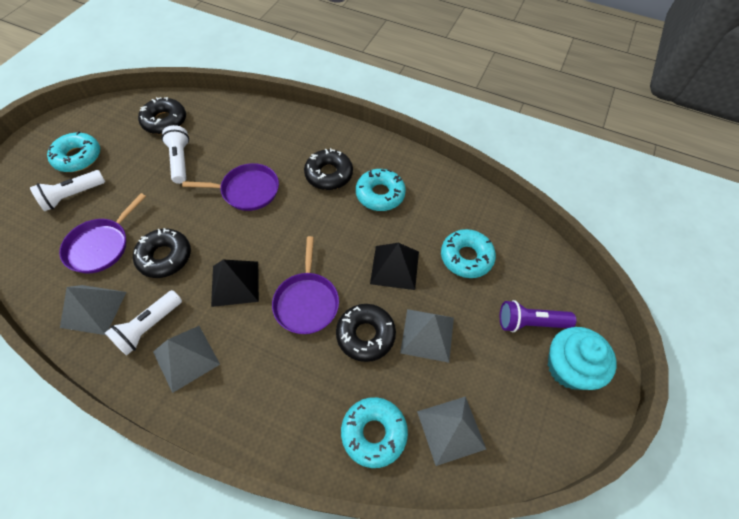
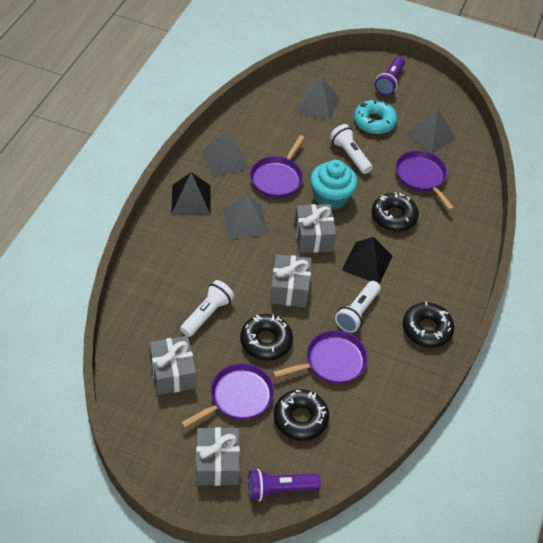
grey gift: none = 0 -> [149,336,196,395] [196,427,240,486] [270,254,312,307] [294,204,336,253] = 4
purple flashlight: [500,300,576,332] = 1 -> [248,469,321,501] [375,57,405,96] = 2
purple pan: [59,193,146,274] [182,163,279,211] [272,236,339,334] = 3 -> [181,363,274,428] [250,135,305,198] [273,330,368,384] [395,150,454,210] = 4
turquoise donut: [47,131,100,172] [341,397,408,468] [356,169,406,211] [441,229,496,278] = 4 -> [354,99,397,134] = 1

